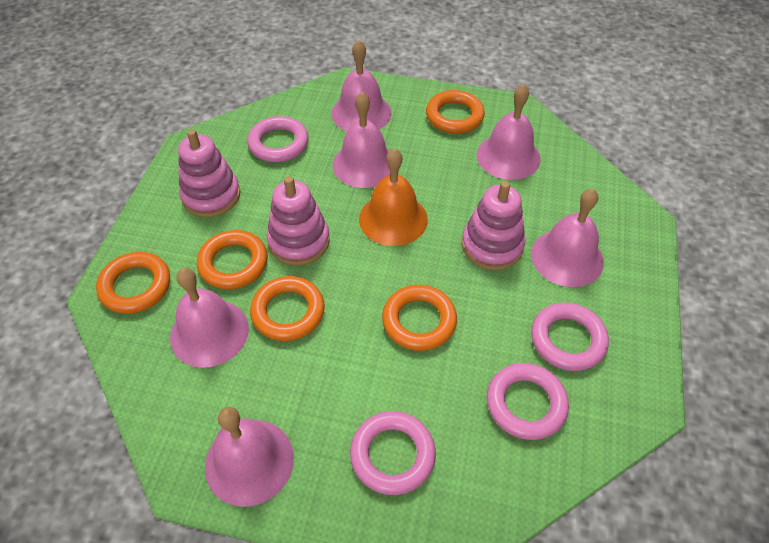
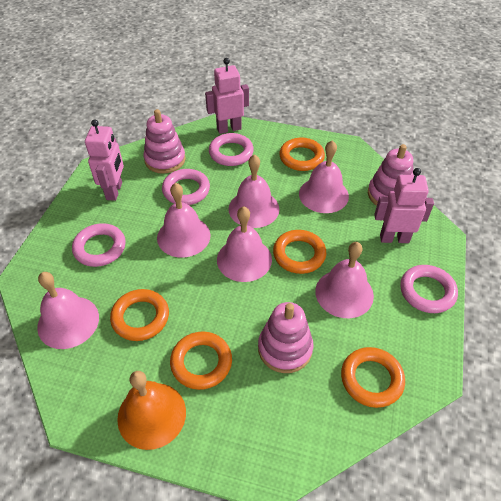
pink robot: none = 0 -> [85,119,124,201] [205,58,249,134] [374,168,434,243] = 3

